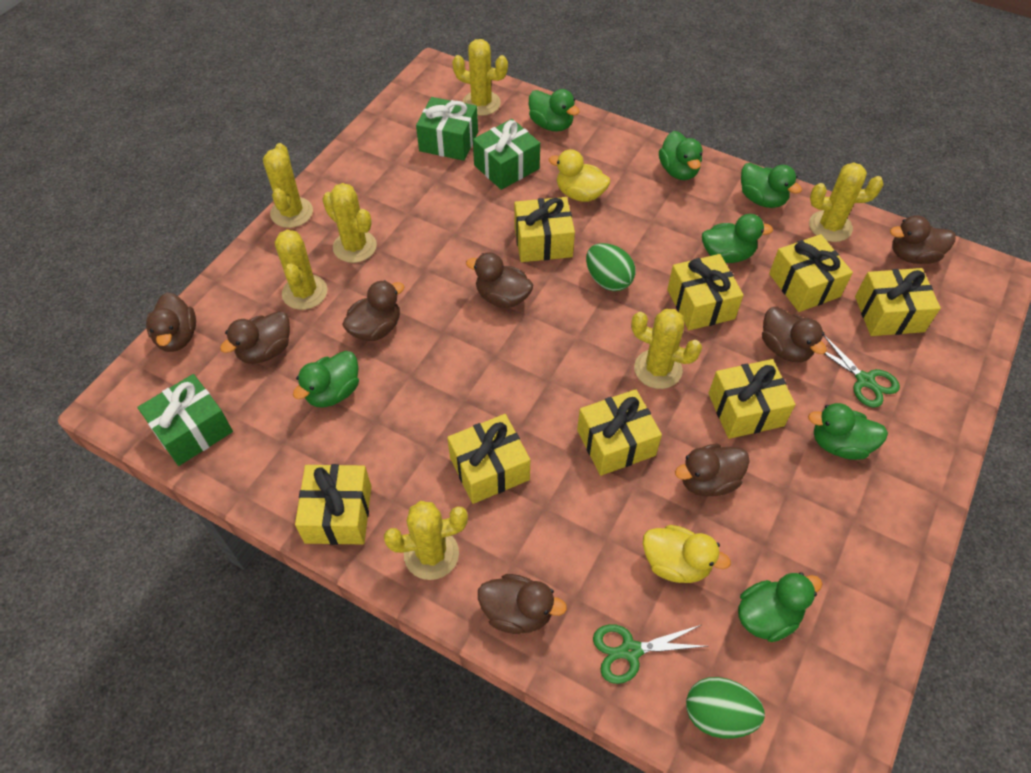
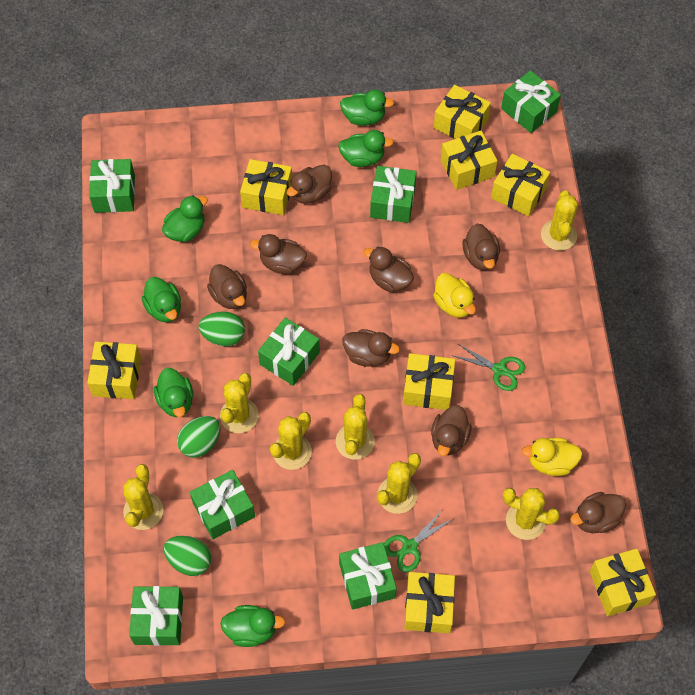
green duck: [293,351,359,408] [529,89,580,132] [659,131,702,180] [702,214,773,263] [738,573,822,642] [741,163,802,208] [808,403,888,460] = 7 -> [142,277,181,322] [154,368,193,417] [162,195,208,242] [220,605,285,647] [338,130,393,167] [340,89,394,126] = 6
green egg: [586,243,635,291] [686,677,765,739] = 2 -> [164,536,211,576] [177,416,221,458] [199,311,245,346] = 3
green gift: [137,374,233,466] [416,97,478,161] [473,119,540,190] = 3 -> [89,159,135,213] [129,586,183,646] [190,470,255,539] [258,318,320,386] [339,542,397,610] [370,166,417,223] [501,70,561,133] = 7

